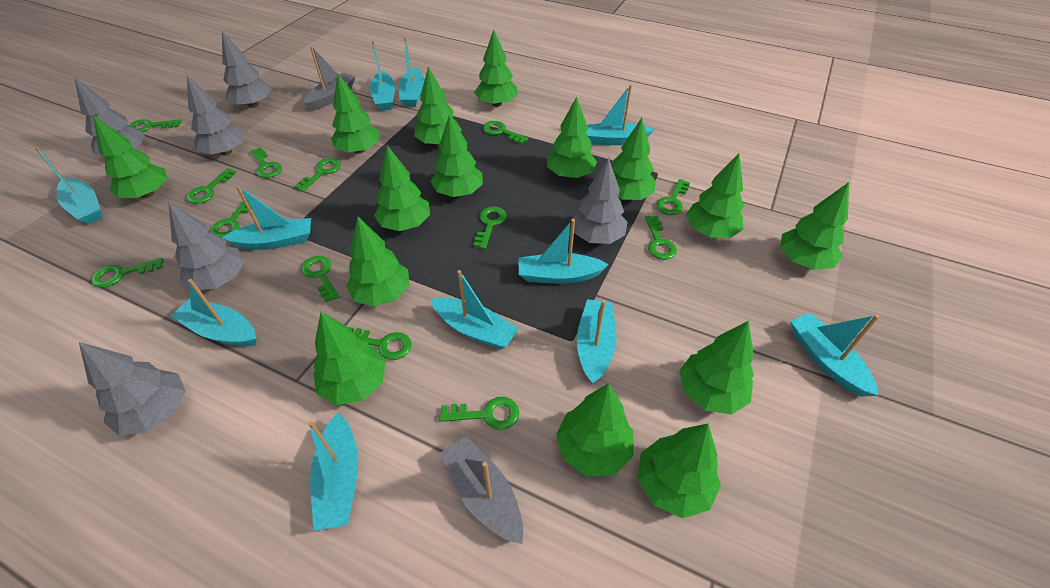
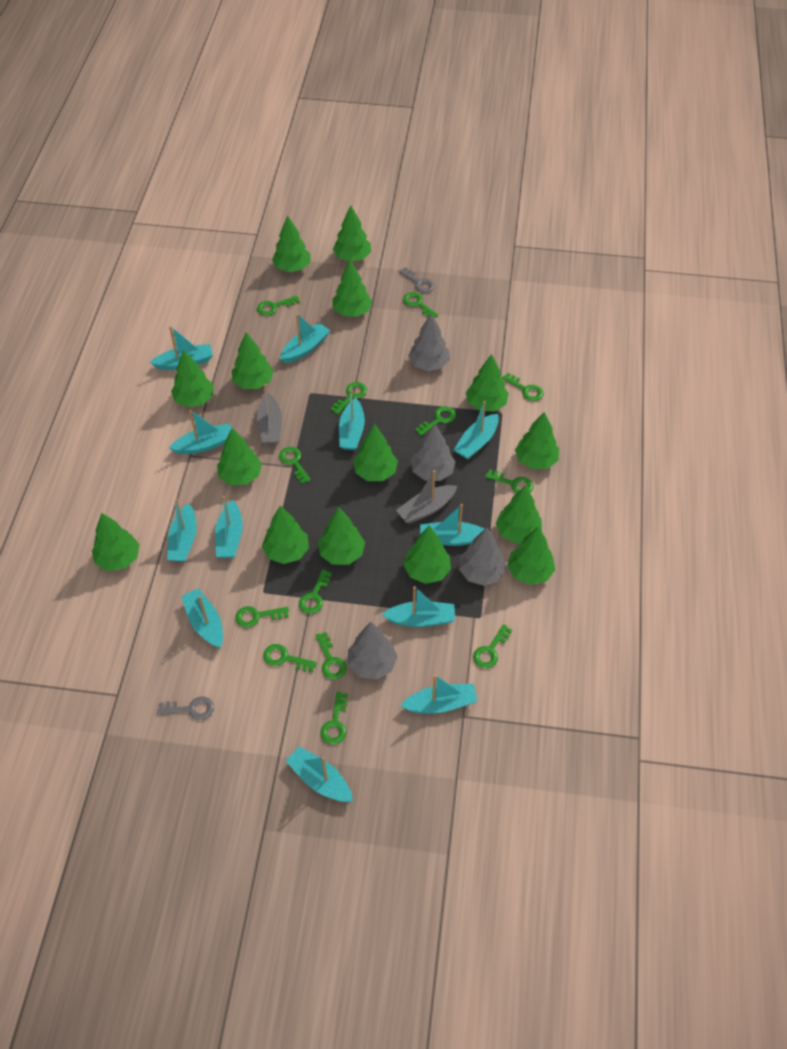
grey key: none = 0 -> [157,696,214,720] [399,267,435,293] = 2
grey tree: [74,77,145,156] [79,342,186,436] [168,201,245,290] [187,76,245,156] [222,31,271,108] [571,158,627,244] = 6 -> [348,622,398,680] [408,314,450,371] [411,424,456,481] [459,527,507,586] = 4
turquoise boat: [35,147,102,224] [171,279,256,346] [222,185,311,250] [308,413,358,531] [370,41,395,111] [399,37,424,107] [431,270,519,350] [518,219,609,284] [577,299,616,384] [586,85,654,145] [790,313,879,397] = 11 -> [150,326,213,370] [167,499,197,562] [169,410,232,454] [181,588,223,648] [215,496,243,558] [280,314,330,363] [286,746,353,802] [339,389,365,450] [382,586,455,627] [400,675,478,714] [420,504,484,546] [454,401,499,459] = 12

